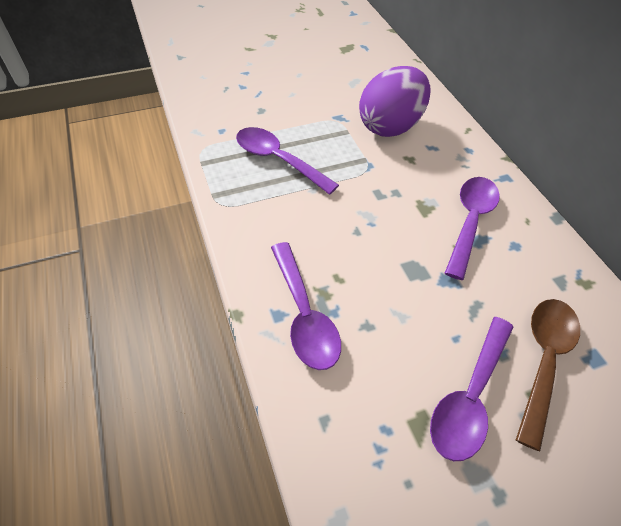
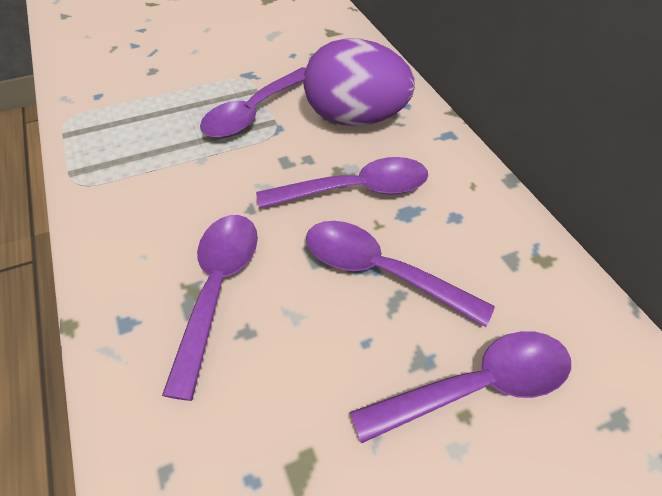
brown spoon: [516,299,580,451] = 1 -> none = 0
purple spoon: [236,127,339,195] [271,242,341,370] [430,317,514,461] [445,177,500,280] = 4 -> [162,215,258,401] [200,67,306,138] [256,157,428,209] [306,221,495,327] [350,331,571,443] = 5

